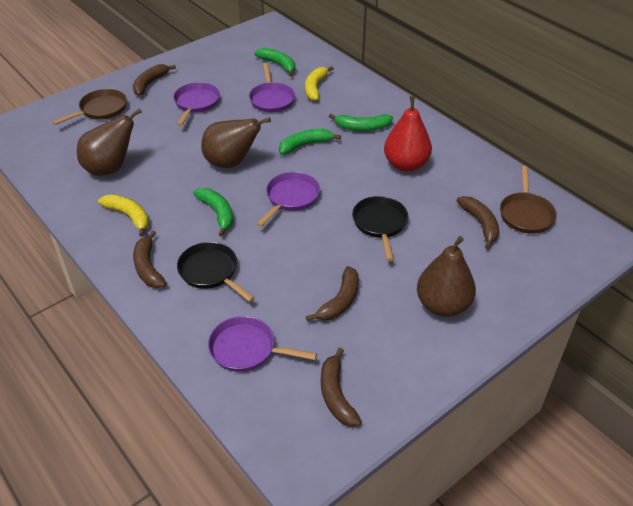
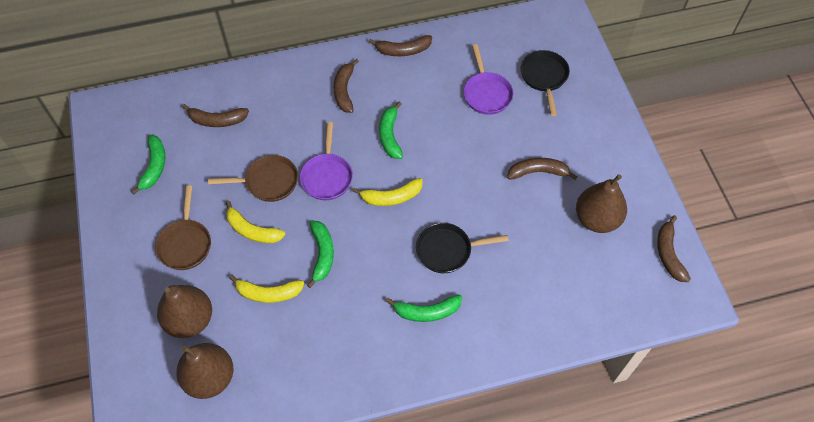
purple pan: [173,82,220,126] [208,316,317,372] [249,63,295,112] [257,172,320,227] = 4 -> [300,122,353,200] [464,44,513,115] = 2
red pear: [384,96,432,172] = 1 -> none = 0
yellow banana: [98,194,149,237] [305,66,334,101] = 2 -> [226,201,285,243] [229,275,304,303] [353,178,423,206] = 3

